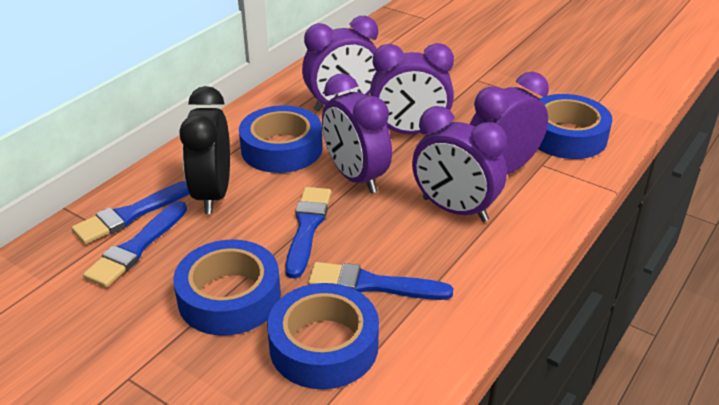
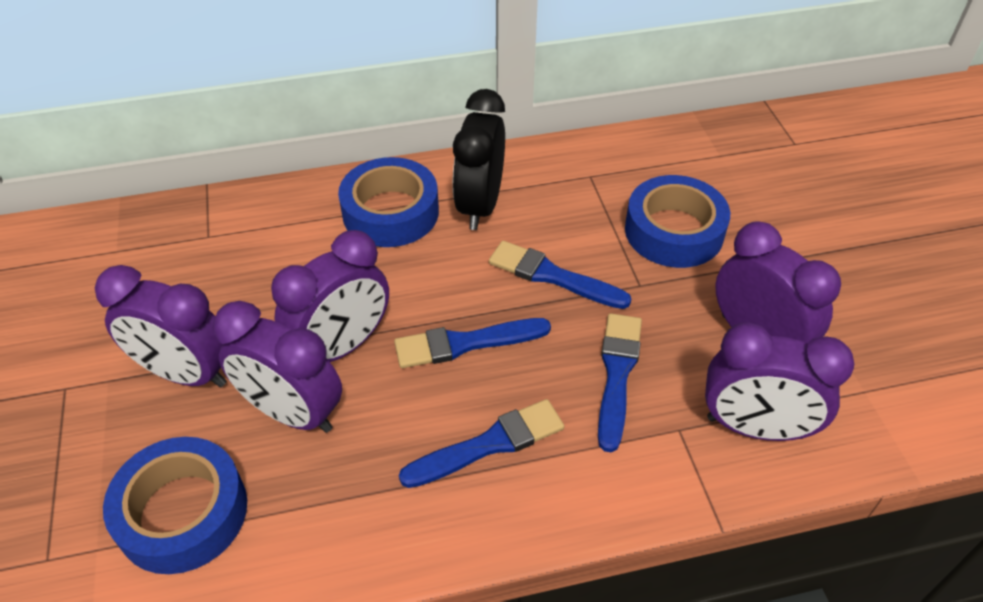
blue tape: [173,240,281,335] [239,105,323,173] [267,283,379,389] [538,94,612,159] = 4 -> [103,437,247,574] [338,157,439,247] [625,175,730,268] = 3

